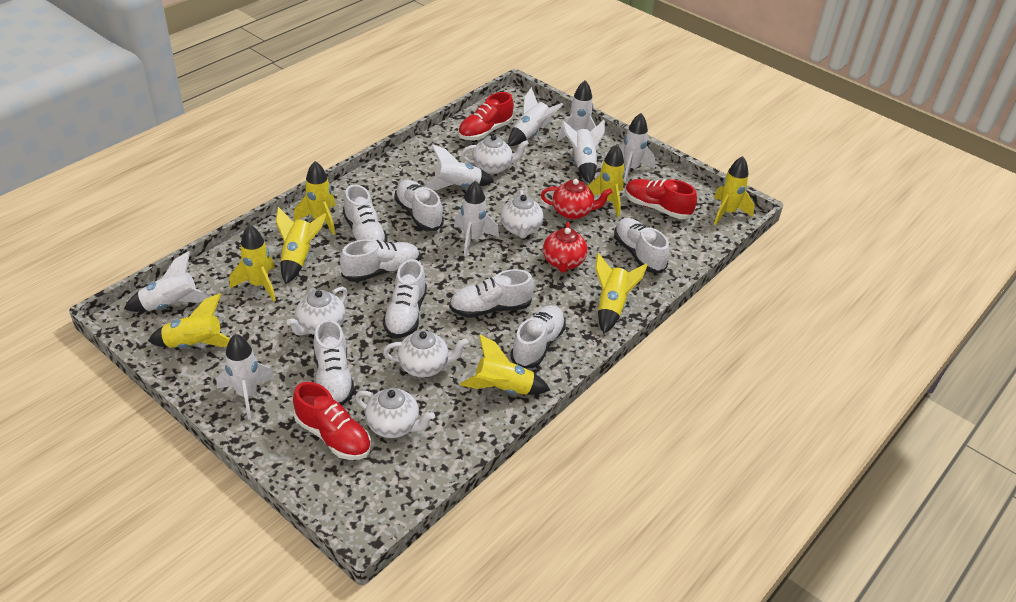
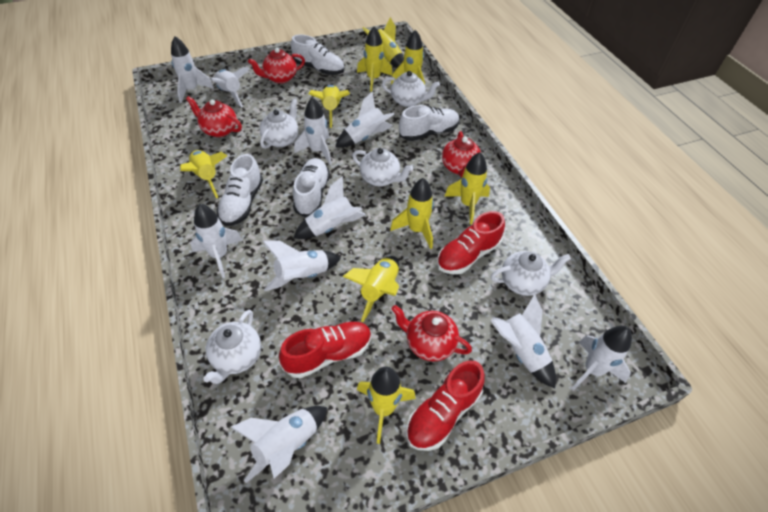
red teapot: [541,179,612,220] [543,222,588,273] = 2 -> [186,96,242,137] [248,48,305,84] [392,305,472,361] [442,131,481,177] = 4
white rocket: [124,251,212,312] [216,334,275,420] [424,144,494,190] [454,181,499,256] [508,87,563,146] [557,80,596,141] [562,120,605,184] [619,113,655,183] = 8 -> [171,36,214,103] [190,204,243,278] [210,67,250,108] [231,406,327,483] [262,240,341,291] [293,176,366,239] [294,97,332,165] [335,91,395,148] [490,294,556,388] [571,326,632,391] = 10
white shoe: [314,319,354,406] [340,239,420,282] [343,185,388,242] [383,259,427,338] [394,180,444,231] [449,269,534,318] [510,305,566,368] [614,218,669,273] = 8 -> [217,154,263,226] [291,34,345,75] [293,158,330,217] [399,105,460,141] = 4
yellow rocket: [148,293,230,348] [230,225,276,302] [276,207,327,284] [294,161,336,235] [460,335,550,395] [587,145,625,217] [595,253,647,334] [714,156,755,225] = 8 -> [180,150,227,198] [309,85,350,128] [343,256,399,322] [357,26,393,92] [357,366,416,444] [362,17,404,68] [390,178,434,249] [391,30,425,84] [445,152,490,224] = 9

